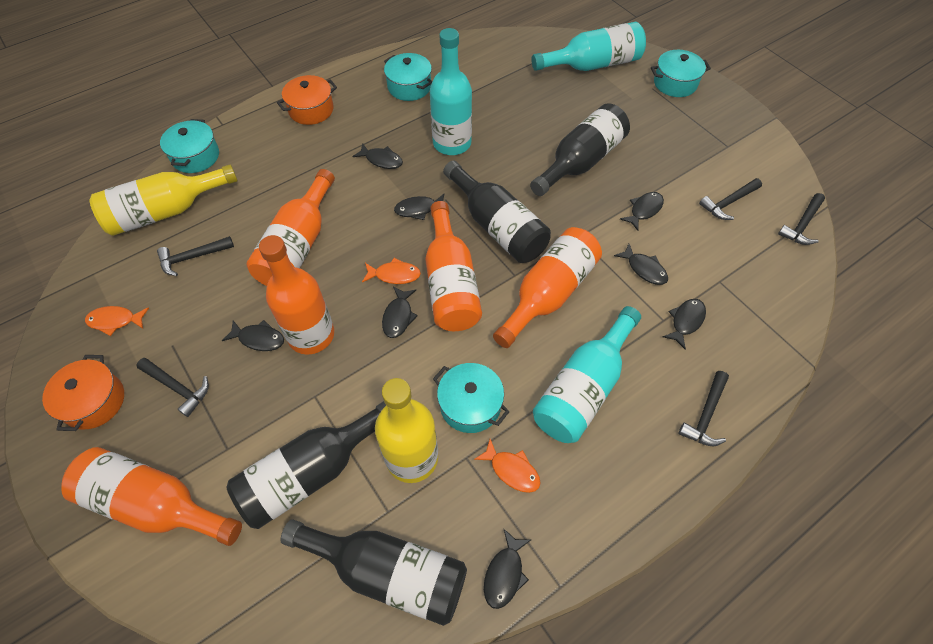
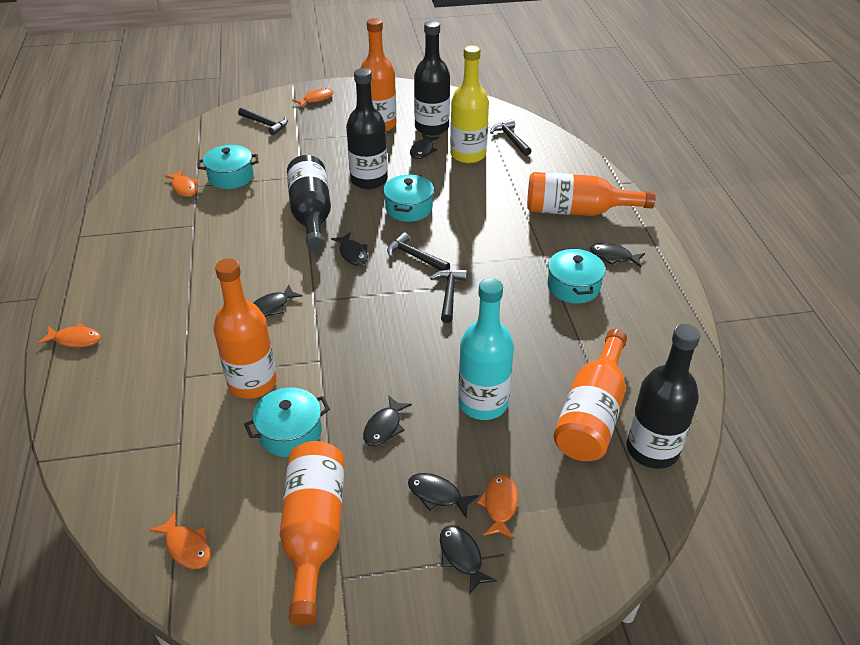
black fish: [222,320,284,351] [352,143,403,169] [382,287,418,338] [394,194,444,220] [484,529,531,609] [614,244,668,285] [620,192,664,231] [663,299,706,349] = 8 -> [253,284,303,317] [331,232,368,266] [363,395,412,446] [408,473,479,518] [410,134,439,159] [440,525,497,594] [590,243,645,267] = 7
black hammer: [136,358,209,417] [157,236,234,276] [679,371,729,446] [699,178,762,220] [778,193,825,245] = 5 -> [238,107,288,135] [387,232,450,271] [430,269,467,323] [490,119,531,156] = 4
orange fish: [85,306,149,336] [362,258,421,284] [474,439,541,493] = 3 -> [38,323,101,348] [150,512,211,569] [165,170,198,197] [292,88,333,108] [477,475,518,539] = 5
orange pot: [42,355,124,431] [277,75,337,125] = 2 -> none = 0
turquoise bottle: [430,28,472,155] [531,22,646,71] [533,306,641,443] = 3 -> [458,278,514,420] = 1
yellow bottle: [89,165,238,236] [375,378,438,483] = 2 -> [450,45,489,163] = 1

